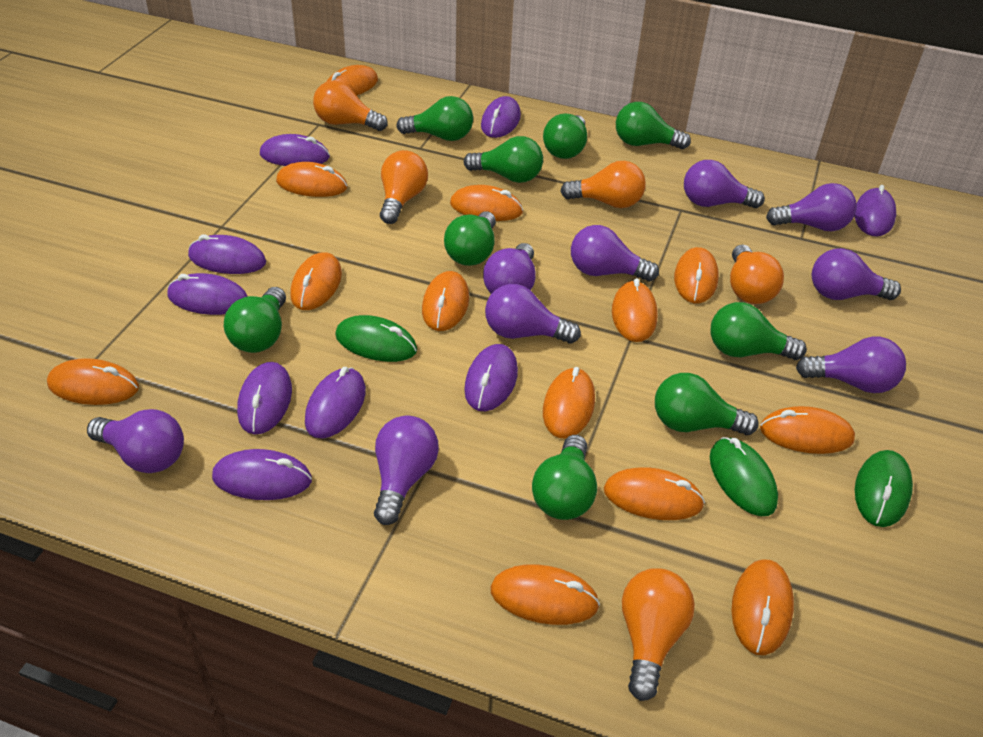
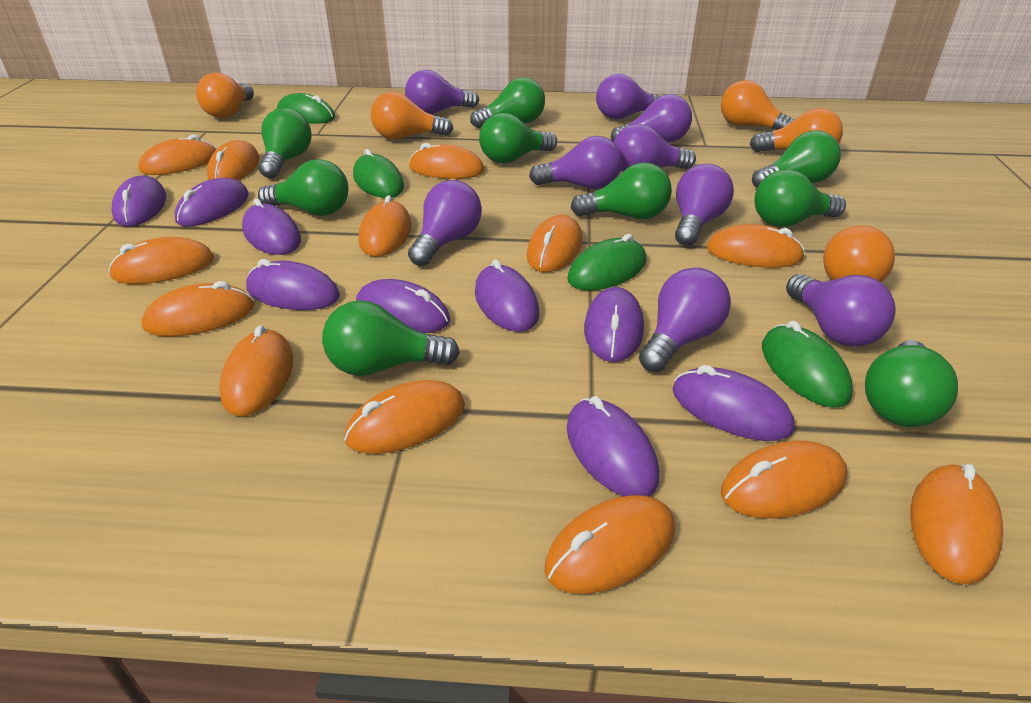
green mouse: [335,315,417,362] [710,437,778,516] [855,450,913,527] = 3 -> [277,93,335,124] [353,149,404,198] [567,234,647,290] [762,321,853,408] = 4

